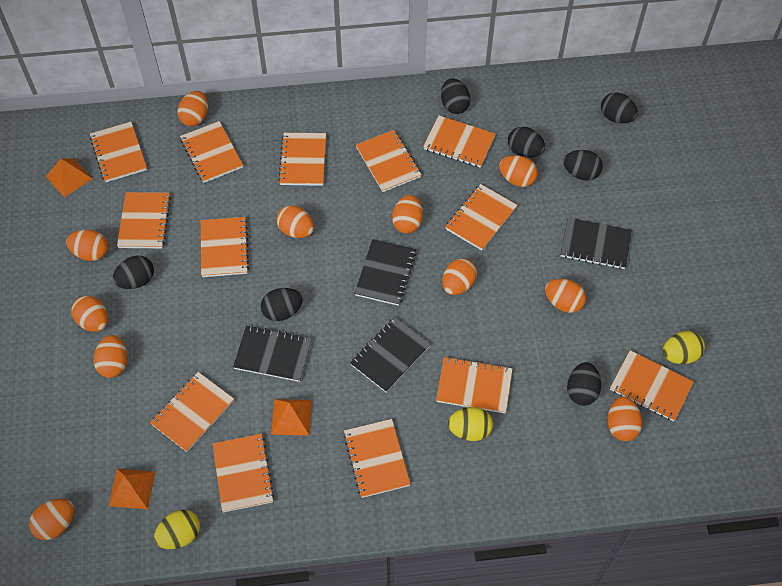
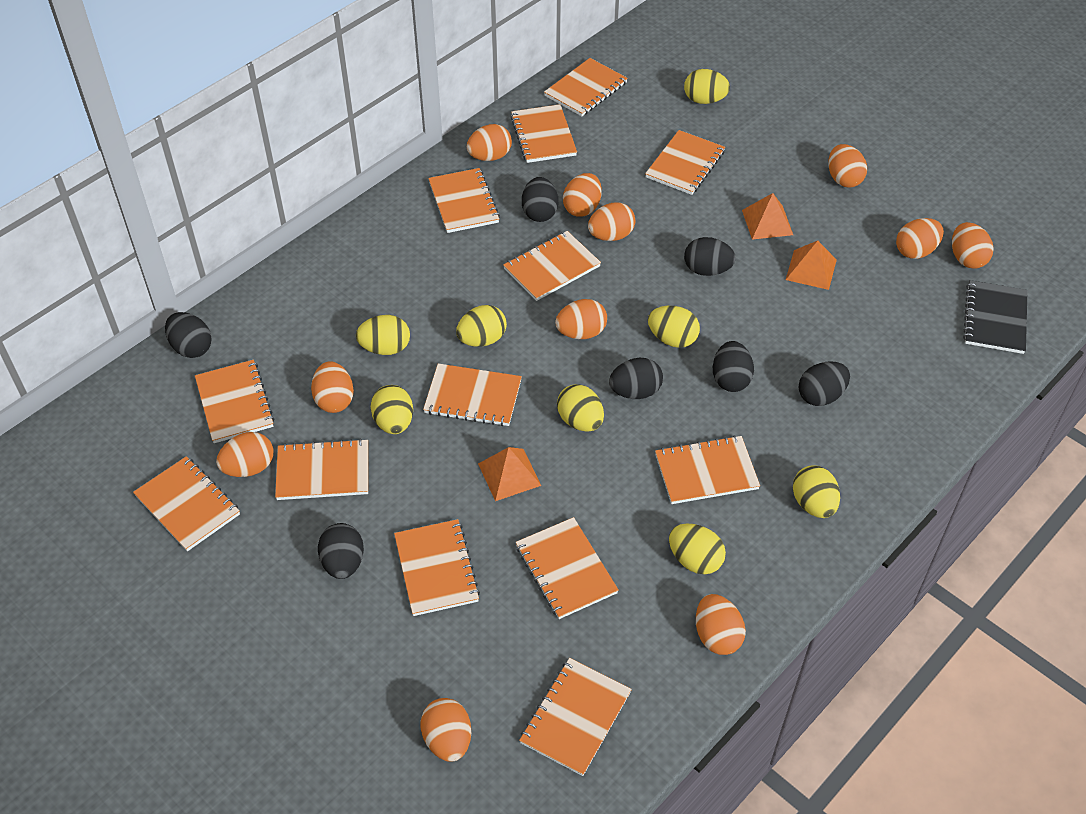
black notebook: [233,325,312,382] [350,317,431,393] [355,239,417,306] [561,218,632,269] = 4 -> [963,280,1028,354] = 1
yellow egg: [154,510,200,549] [448,407,493,441] [663,331,705,364] = 3 -> [356,315,410,355] [371,385,413,434] [456,305,507,347] [557,384,604,432] [648,306,700,348] [669,524,726,574] [684,69,730,104] [793,466,840,518] = 8

